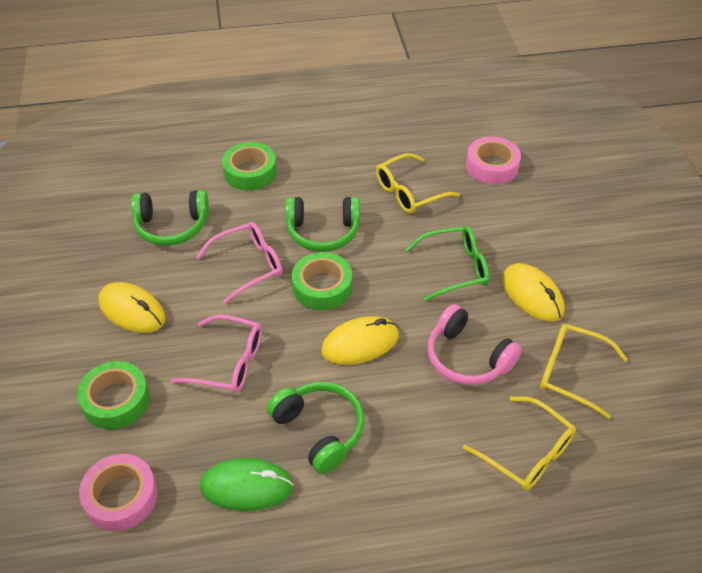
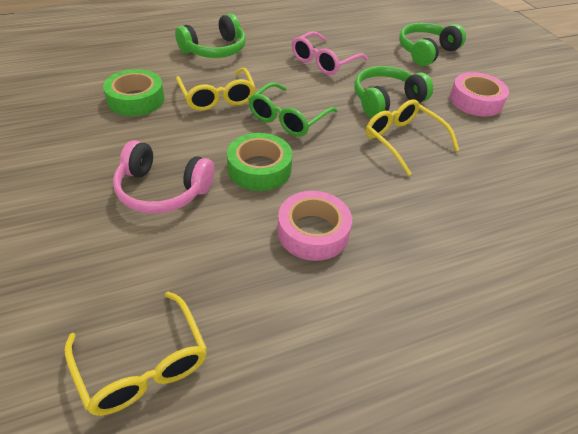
green mouse: [200,458,294,511] = 1 -> none = 0
green tape: [77,361,150,429] [222,142,277,191] [292,252,352,310] = 3 -> [103,69,164,116] [227,133,292,191] = 2
pink glasses: [170,314,262,393] [196,222,282,304] = 2 -> [292,31,368,75] = 1
yellow mouse: [98,282,166,333] [321,316,399,365] [502,263,565,322] = 3 -> none = 0

